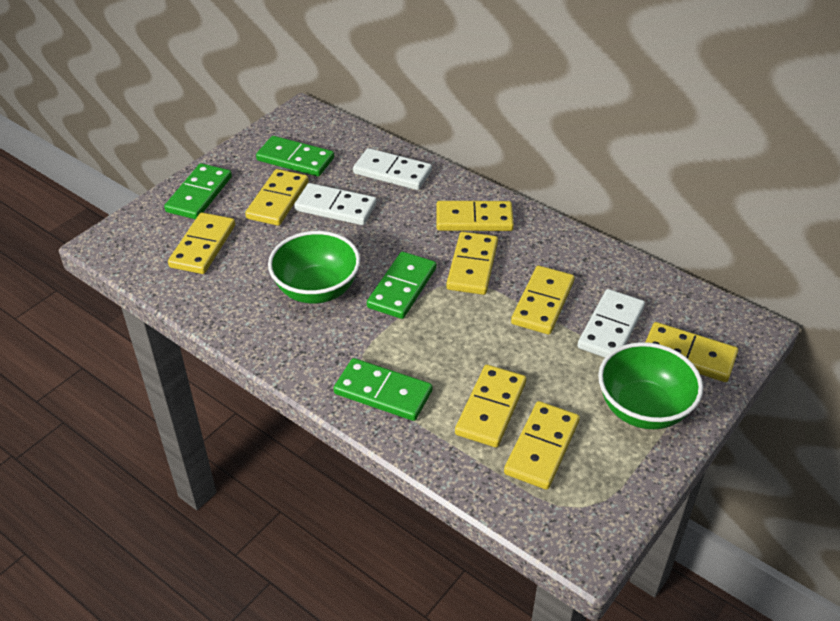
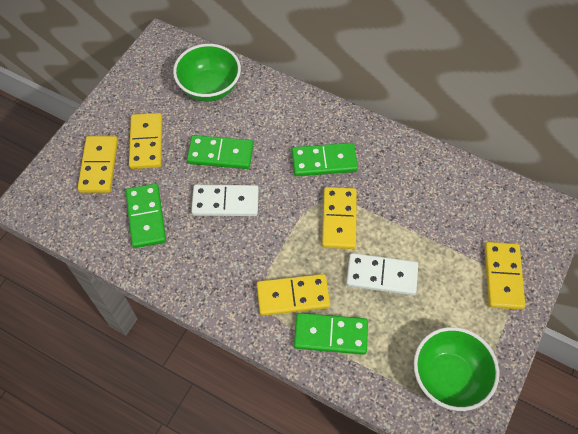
white domino: [294,183,377,225] [353,148,432,190] [577,289,645,357] = 3 -> [191,185,259,216] [346,253,418,295] = 2
yellow domino: [168,213,235,274] [245,169,309,226] [436,201,514,231] [446,232,498,295] [455,365,526,447] [504,401,580,490] [511,266,575,335] [646,322,738,382] = 8 -> [78,136,118,193] [129,113,162,169] [257,274,330,316] [322,187,357,249] [485,242,525,310] = 5

